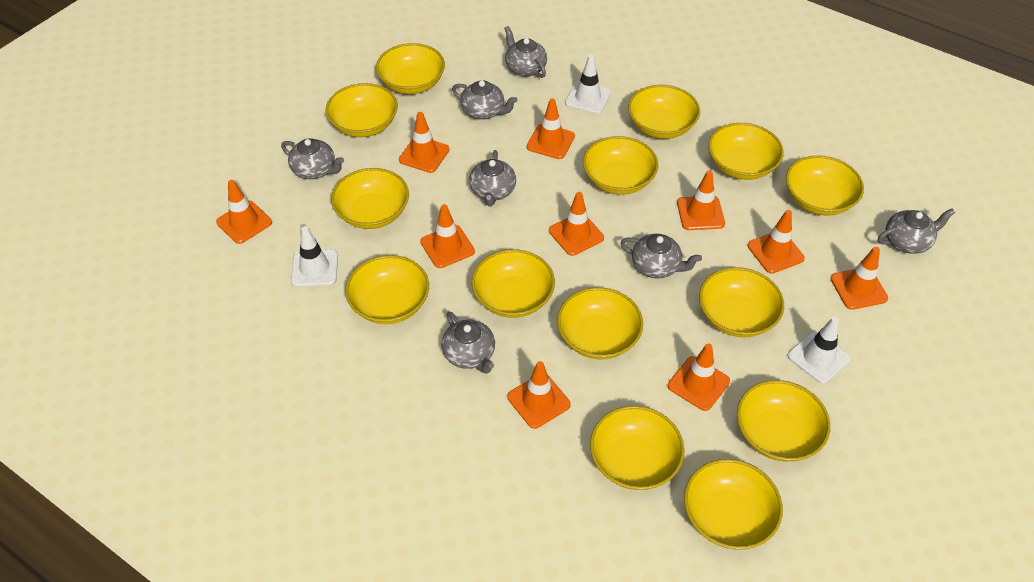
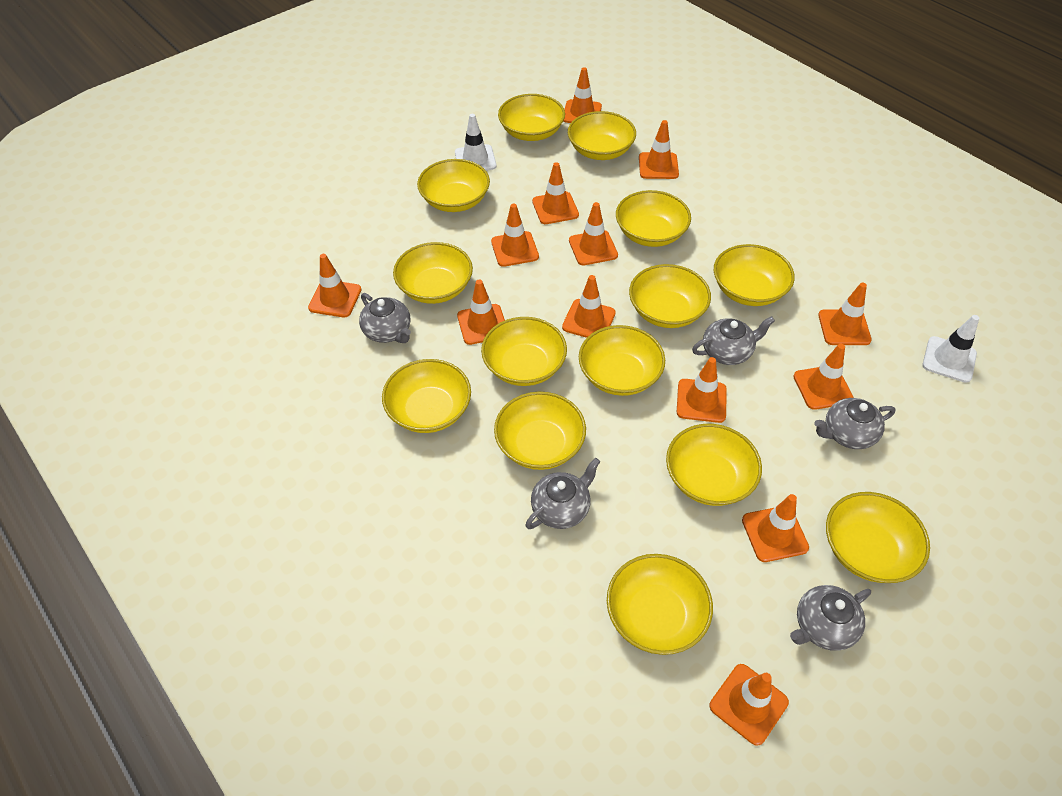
grey teapot: [281,138,344,179] [442,312,495,374] [452,80,518,120] [469,150,516,206] [504,26,547,78] [620,234,702,279] [878,208,955,254] = 7 -> [359,293,411,343] [525,458,600,529] [692,316,775,365] [790,585,871,651] [814,398,896,449] = 5
orange traffic cone: [216,180,272,244] [399,112,450,173] [420,204,475,268] [507,361,571,429] [527,98,575,159] [549,192,604,256] [668,344,730,411] [677,171,725,230] [747,210,805,274] [830,247,888,310] = 10 -> [308,254,362,317] [457,280,505,345] [491,203,539,267] [532,162,579,224] [562,275,616,338] [563,67,602,123] [569,202,618,265] [639,120,679,179] [677,357,727,423] [710,664,789,746] [742,494,809,562] [793,344,854,410] [818,283,872,345] = 13
white traffic cone: [291,226,338,287] [565,55,611,114] [788,317,851,384] = 3 -> [455,114,497,171] [923,315,979,383] = 2

